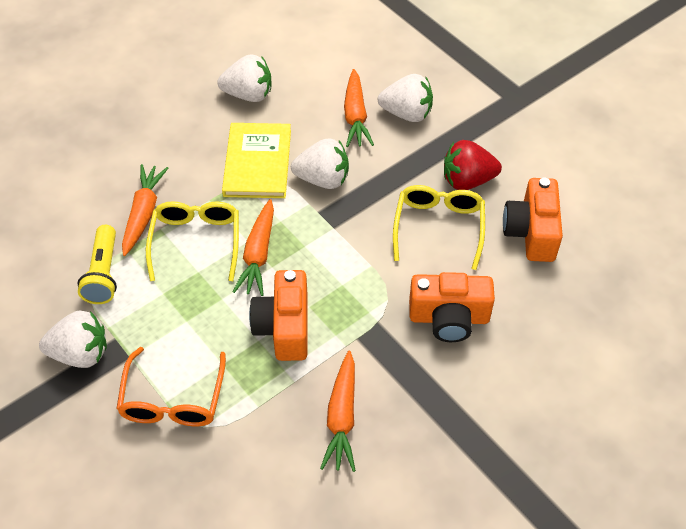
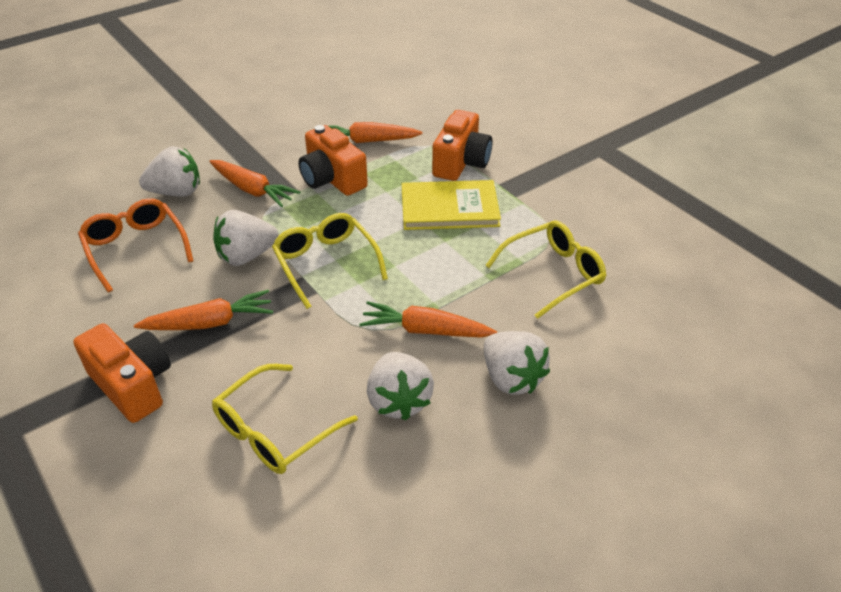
red strawberry: [444,140,502,190] = 1 -> none = 0
yellow flashlight: [77,225,117,304] = 1 -> none = 0
yellow glasses: [146,201,239,281] [393,185,485,270] = 2 -> [212,364,358,474] [272,213,388,309] [485,220,606,319] = 3

